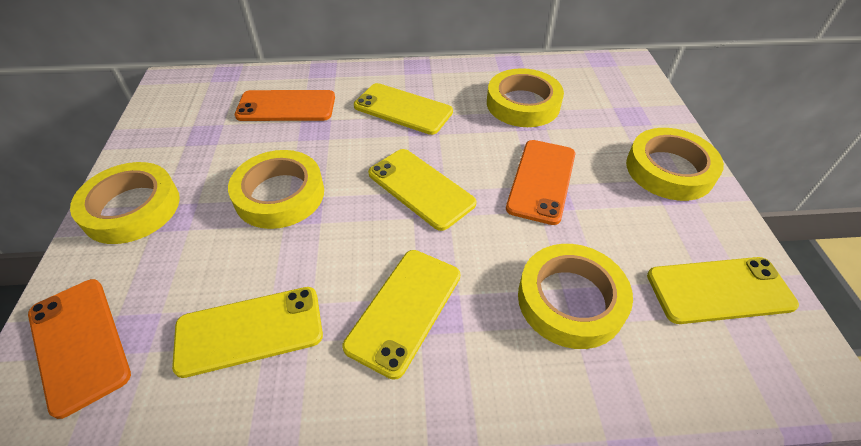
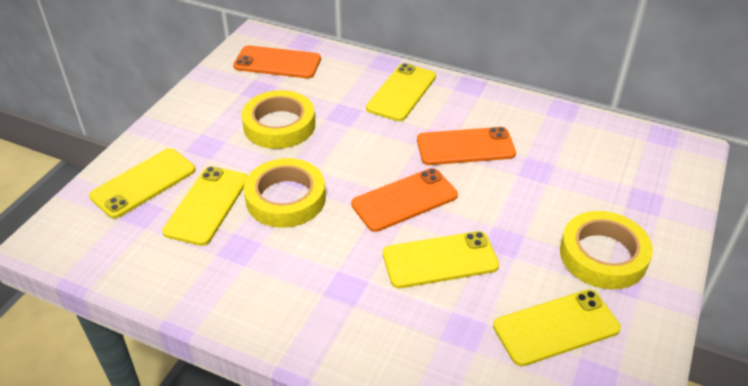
yellow tape: [70,162,180,244] [228,150,324,229] [487,68,564,127] [518,244,633,349] [626,128,724,201] = 5 -> [241,90,315,149] [244,158,326,228] [560,211,653,289] = 3

